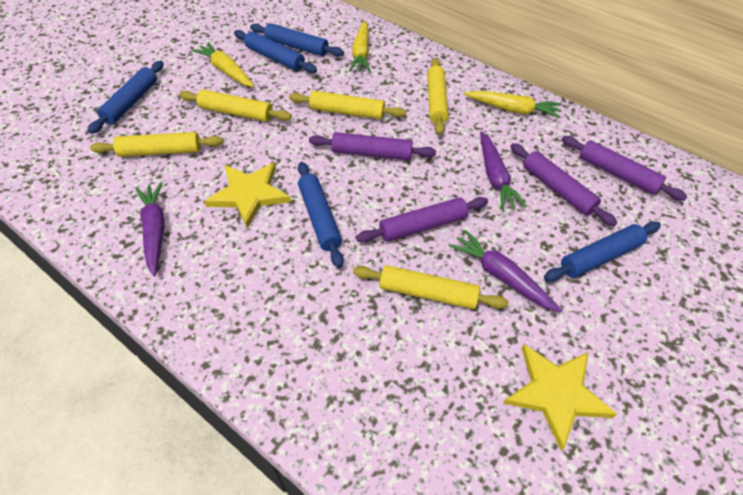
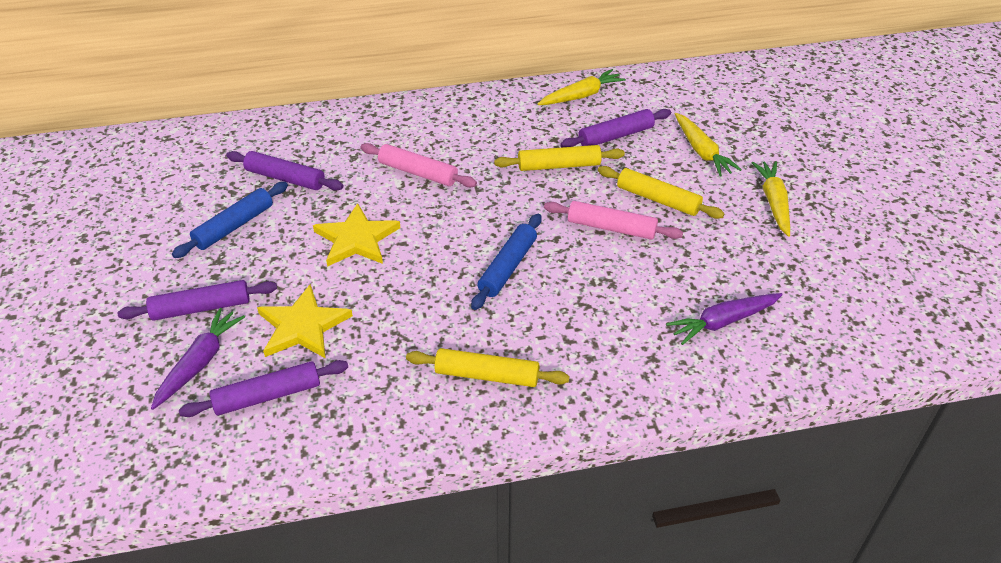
blue rolling pin: [88,61,164,134] [234,30,317,73] [250,23,344,57] [298,162,344,268] [544,221,661,282] = 5 -> [172,182,288,258] [471,214,542,310] = 2
pink rolling pin: none = 0 -> [361,143,477,187] [544,201,683,240] = 2
purple carrot: [135,182,165,276] [449,230,562,313] [480,131,527,211] = 3 -> [151,308,245,410] [666,293,783,345] = 2
yellow rolling pin: [90,132,223,157] [179,89,292,122] [289,91,406,119] [353,265,509,309] [427,58,448,135] = 5 -> [406,348,569,387] [494,145,625,171] [598,166,725,219] = 3

